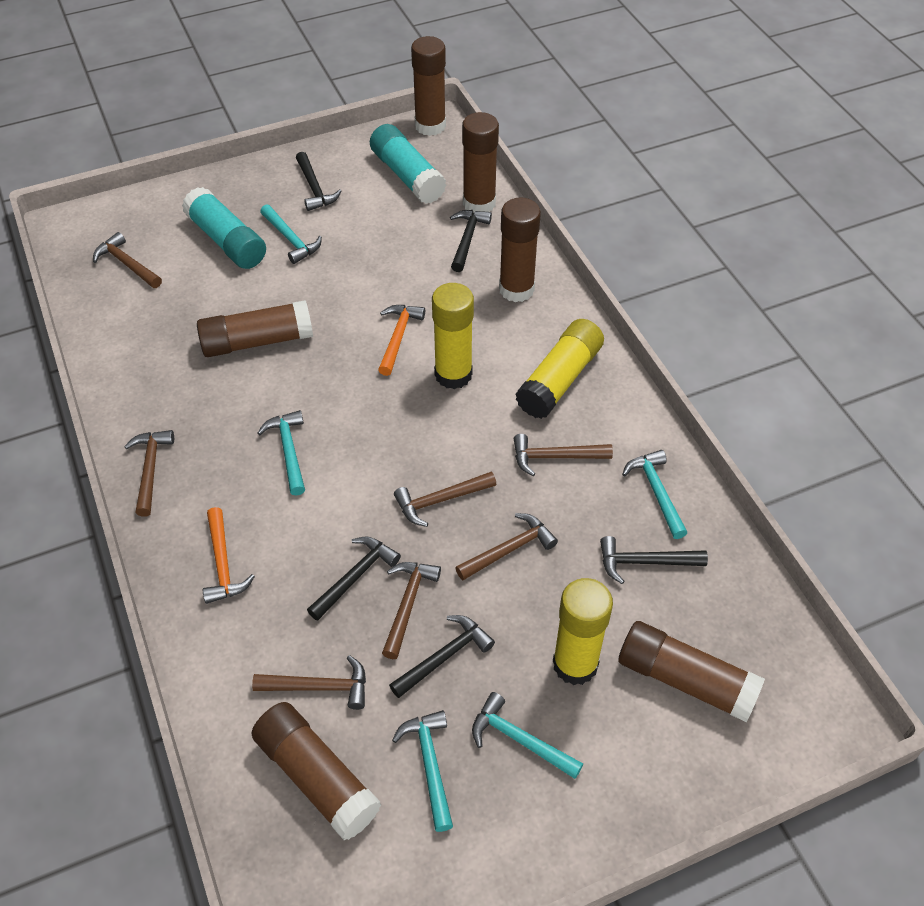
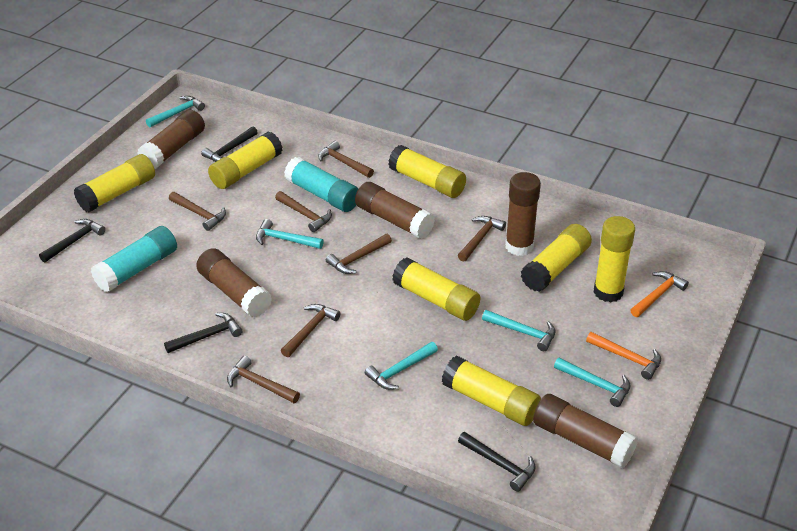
black hammer: [296,152,342,211] [307,537,401,621] [389,615,495,698] [450,210,492,272] [600,536,708,584] = 5 -> [39,219,106,263] [164,313,242,353] [201,127,258,162] [458,432,536,492] = 4
brown glue stick: [197,300,313,357] [252,702,381,840] [411,36,446,136] [462,112,499,213] [499,198,541,302] [619,621,765,722] = 6 -> [137,110,205,169] [196,248,272,317] [355,182,435,239] [505,172,541,256] [533,394,638,468] = 5
yellow glue stick: [432,283,474,389] [516,319,604,419] [553,578,613,685] = 3 -> [74,154,155,212] [208,132,283,189] [388,145,466,198] [392,257,480,321] [442,356,541,426] [521,224,592,292] [594,216,635,302] = 7

